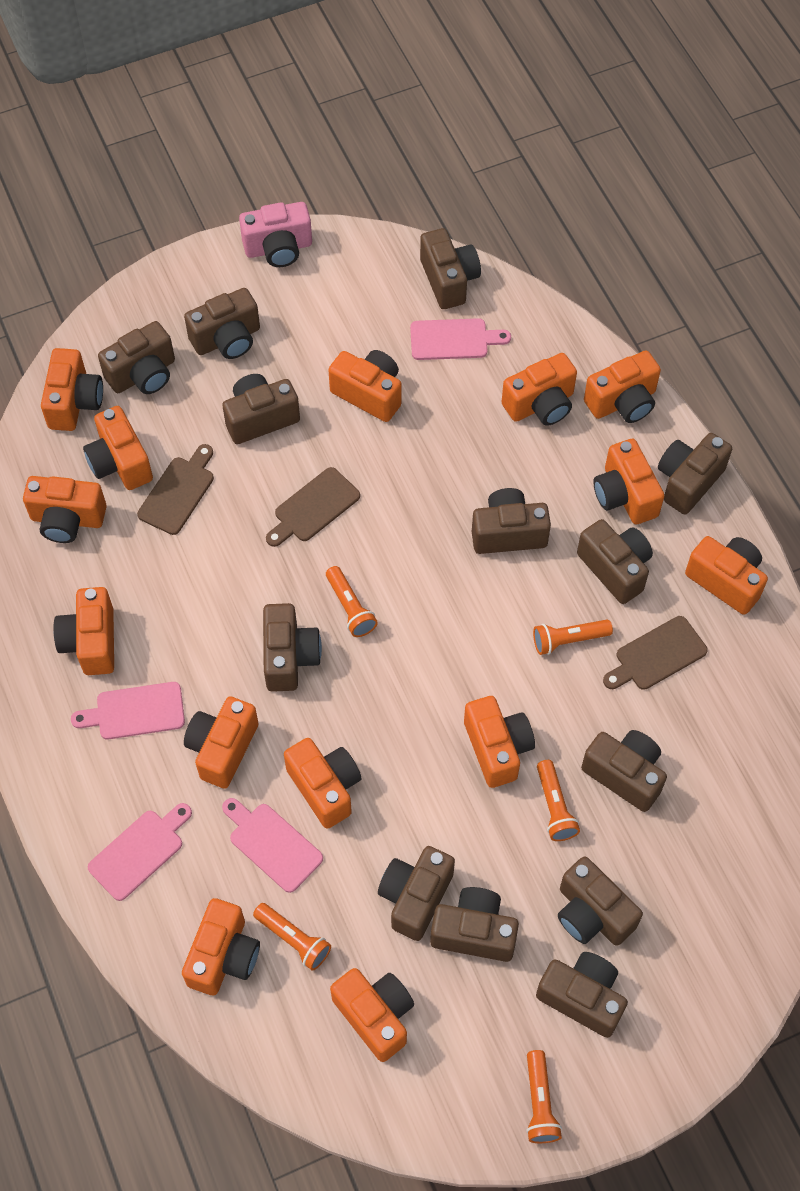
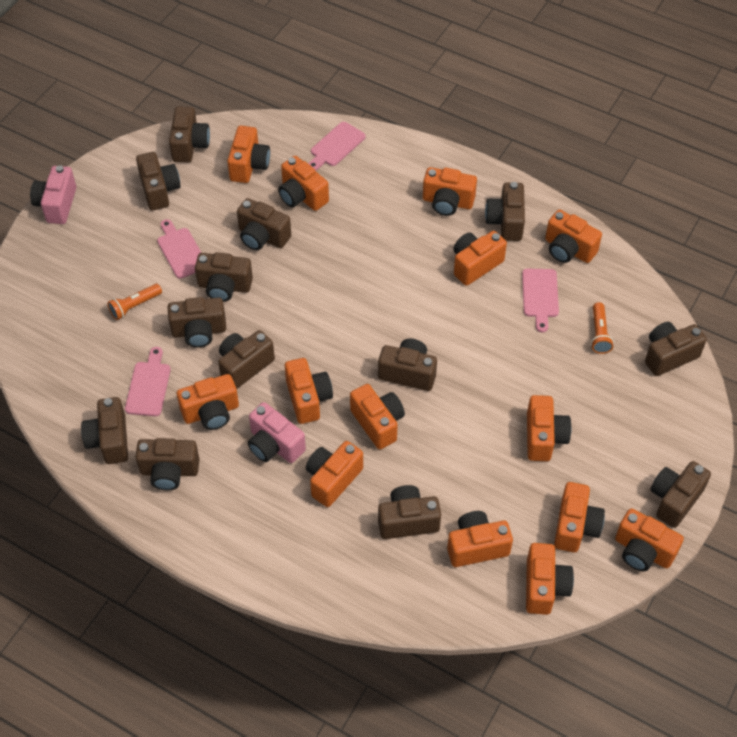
brown cutting board: [137,444,214,535] [266,467,360,547] [603,616,708,690] = 3 -> none = 0
orange flashlight: [253,903,331,971] [326,566,378,637] [526,1050,562,1143] [533,620,613,655] [537,760,580,841] = 5 -> [107,284,162,320] [591,302,614,354] = 2
pink camera: [239,202,312,267] = 1 -> [30,165,76,224] [248,402,306,463] = 2

